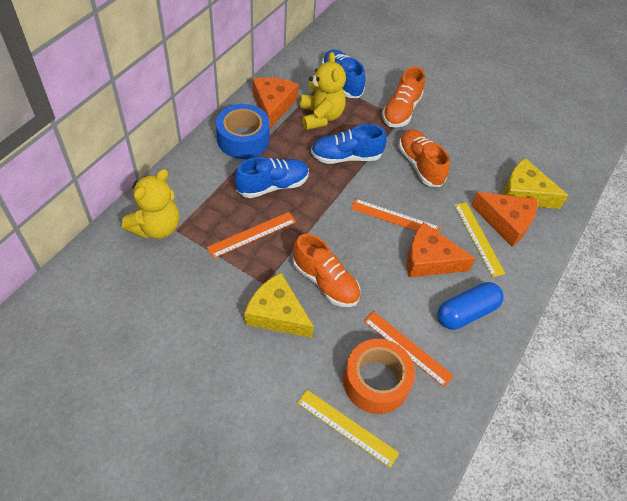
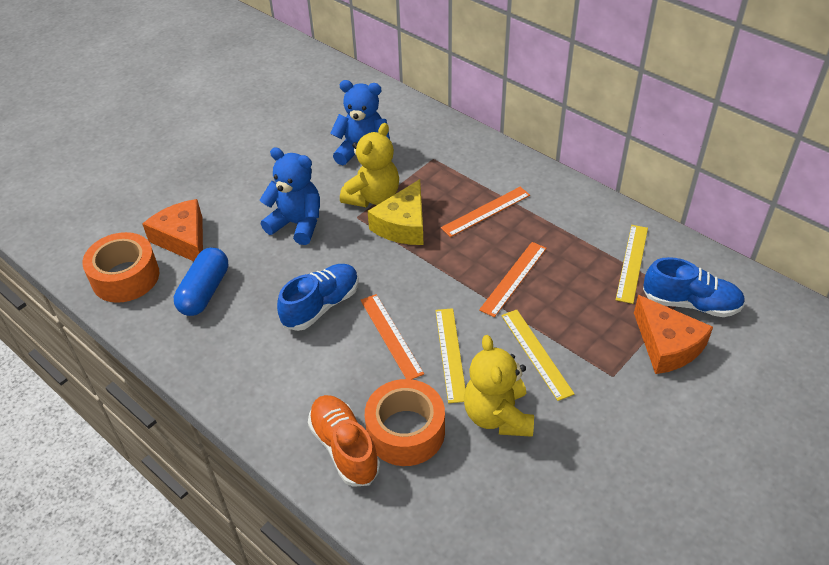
blue shoe: [234,157,309,198] [311,124,387,164] [322,49,365,98] = 3 -> [277,264,359,331] [643,257,745,317] = 2
blue tape: [216,104,270,159] = 1 -> none = 0
blue teddy bear: none = 0 -> [260,147,320,245] [330,80,390,165] = 2
orange cheese: [253,77,299,129] [407,222,476,277] [471,192,537,246] = 3 -> [142,199,203,261] [634,295,713,374] = 2
orange shoe: [292,234,360,307] [382,66,425,127] [398,129,450,187] = 3 -> [308,395,380,487] = 1
orange tape: [343,339,415,414] = 1 -> [83,232,159,303] [365,379,445,466] = 2
yellow cheese: [244,273,314,338] [503,158,569,209] = 2 -> [368,179,423,245] = 1
yellow ruler: [297,390,399,468] [454,202,505,277] = 2 -> [435,308,466,403] [501,310,574,401] [616,225,648,304] = 3

